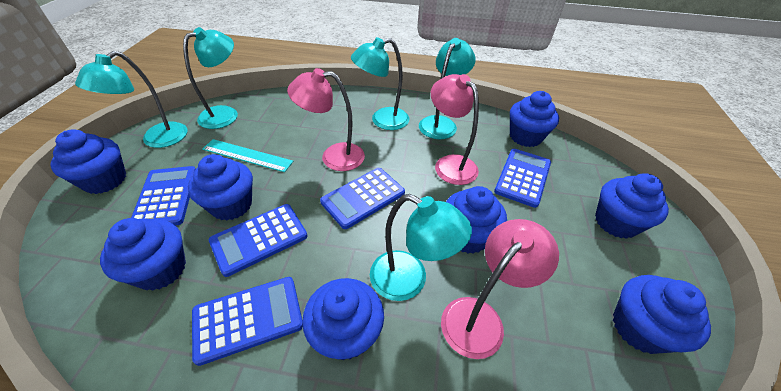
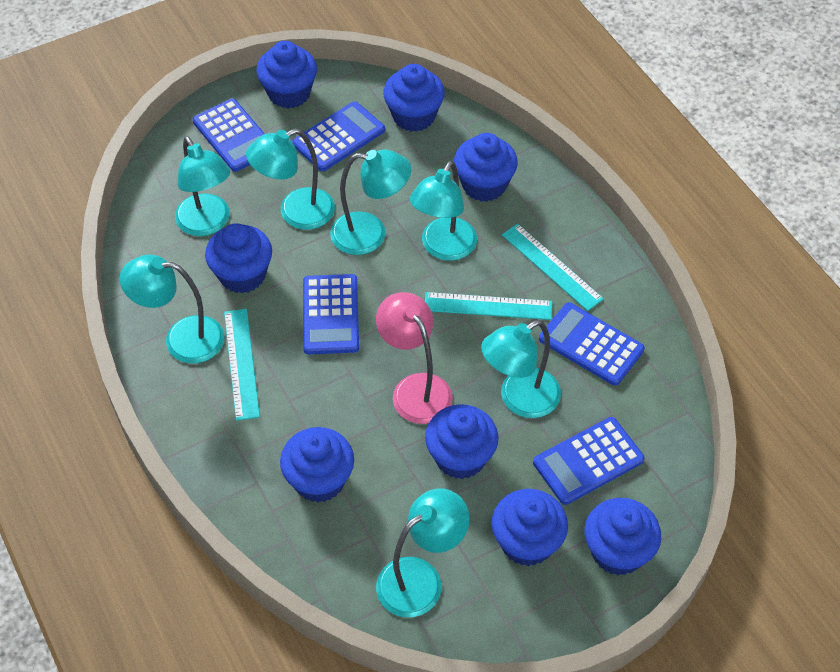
pink lamp: [287,68,365,171] [431,74,479,185] [441,219,559,359] = 3 -> [376,292,453,424] = 1
turquoise lamp: [75,51,188,148] [183,27,238,129] [351,37,409,130] [370,194,472,301] [419,38,476,139] = 5 -> [120,255,224,364] [175,136,230,236] [246,129,335,230] [330,150,411,255] [376,488,470,617] [410,161,477,261] [481,320,561,418] = 7
turquoise ruler: [202,139,293,172] = 1 -> [224,309,260,421] [425,292,552,320] [502,224,604,311] = 3

